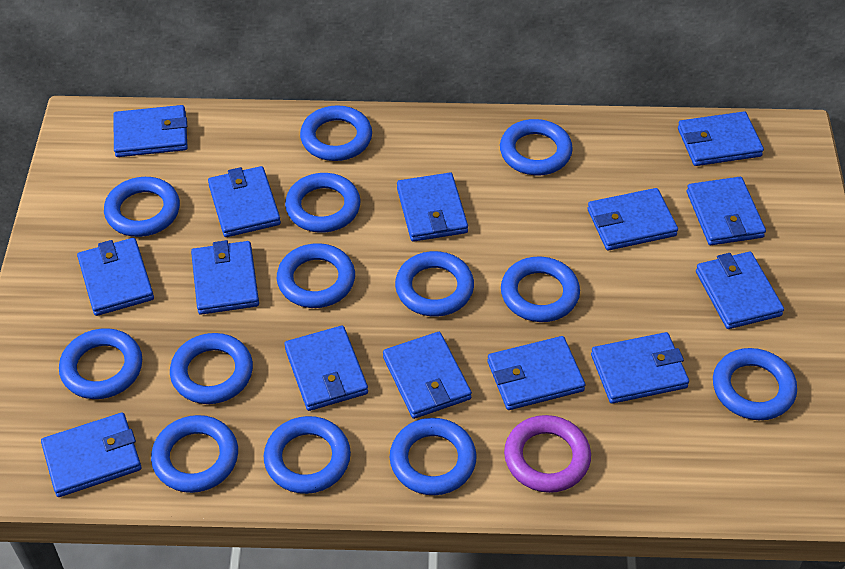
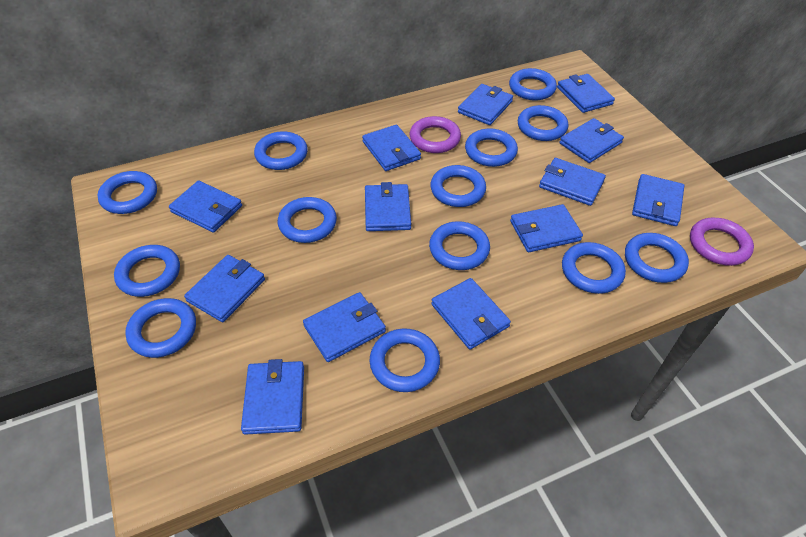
blue wallet: [41,412,141,497] [77,238,154,316] [114,105,188,157] [191,240,259,315] [208,166,281,237] [284,326,368,411] [383,332,472,419] [397,173,468,242] [487,336,585,410] [588,188,678,250] [591,332,689,404] [678,111,764,166] [687,177,766,245] [696,252,784,329] = 14 -> [169,181,242,233] [184,255,265,322] [241,359,304,435] [303,292,386,362] [362,124,421,171] [365,182,411,231] [431,278,511,349] [458,84,513,125] [510,204,583,252] [539,158,606,206] [557,74,615,113] [560,118,624,163] [632,174,684,226] = 13
purple ring: [504,415,591,493] = 1 -> [410,116,461,153] [690,218,754,266] = 2

